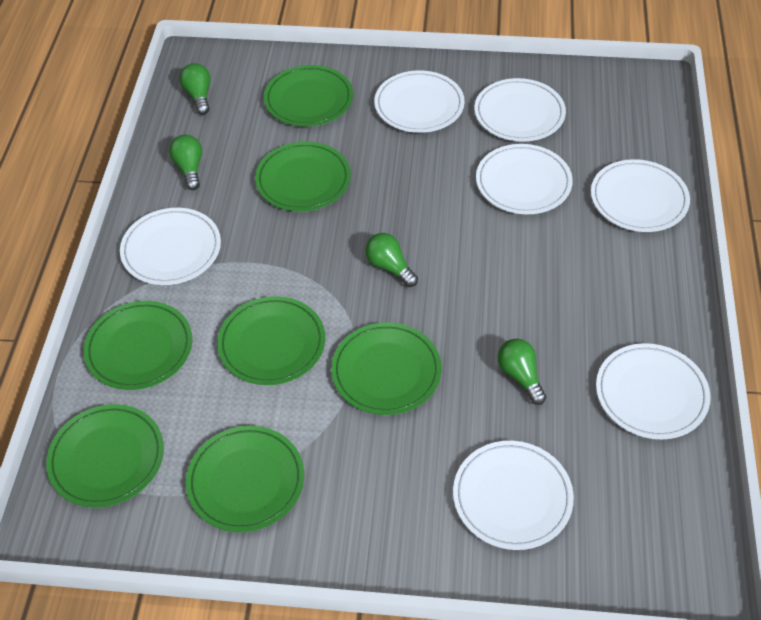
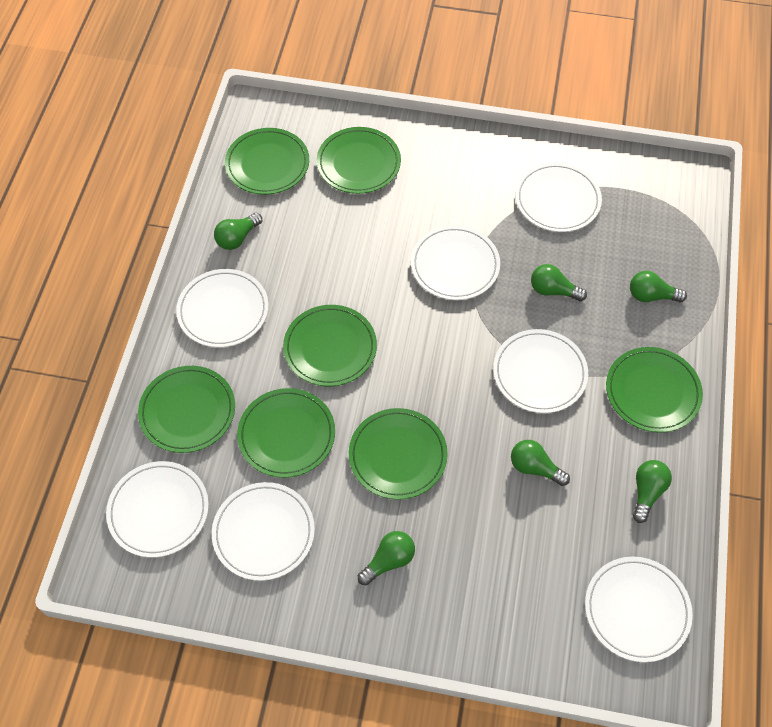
green light bulb: [169,135,202,190] [180,63,211,115] [365,233,418,287] [497,339,546,405] = 4 -> [214,213,262,250] [358,531,415,585] [511,440,570,486] [531,264,587,301] [630,271,687,303] [633,460,672,523] = 6

